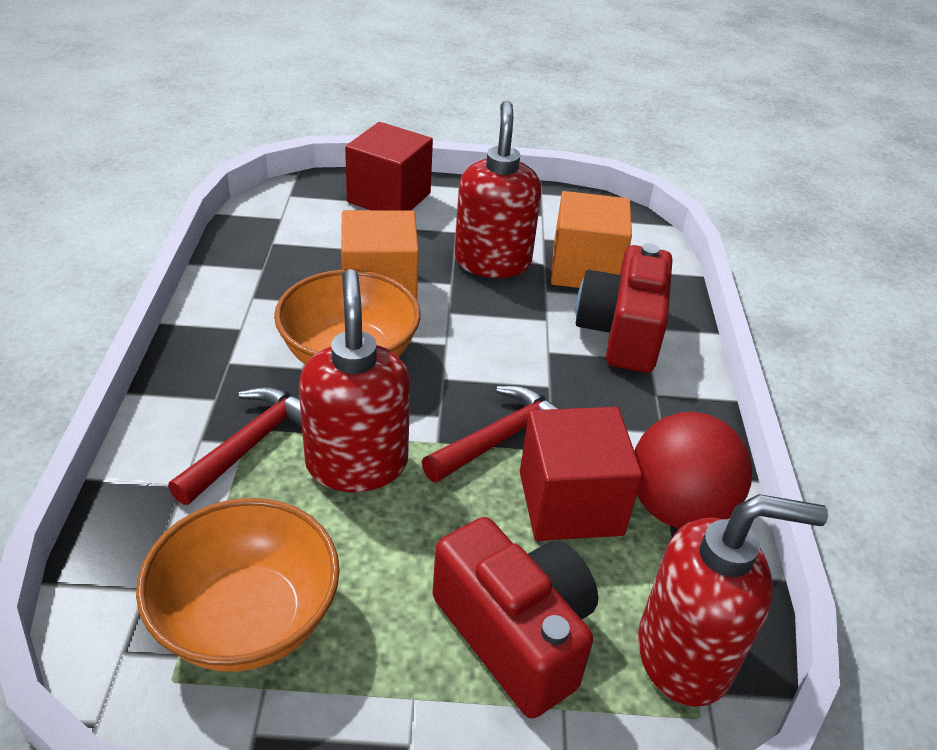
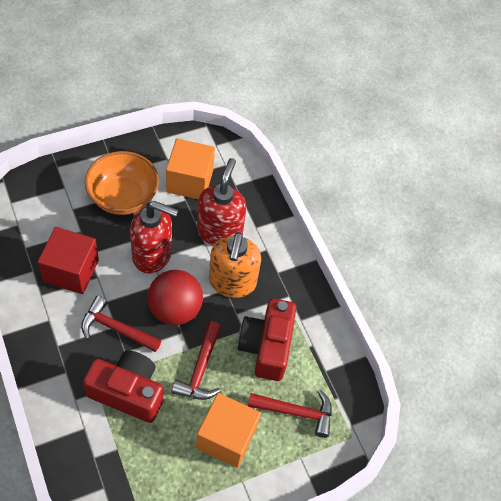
orange bowl: [136,498,340,672] [274,270,421,365] = 2 -> [85,151,159,215] = 1
orange soap dispenser: none = 0 -> [209,232,261,298] = 1
red cube: [345,122,433,211] [520,407,642,541] = 2 -> [38,227,99,294] = 1
red hammer: [168,386,302,505] [422,385,560,483] = 2 -> [81,296,161,352] [172,321,221,400] [248,390,332,438] = 3
red soap dispenser: [299,269,410,492] [455,101,542,278] [638,494,828,707] = 3 -> [130,201,178,274] [197,158,247,245] = 2

